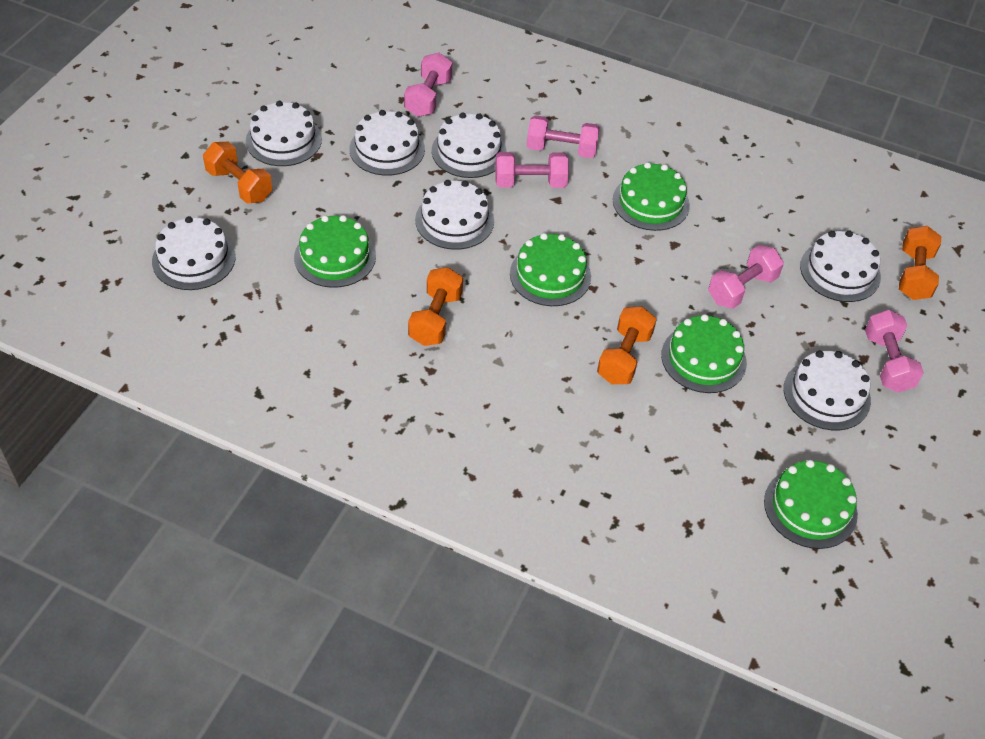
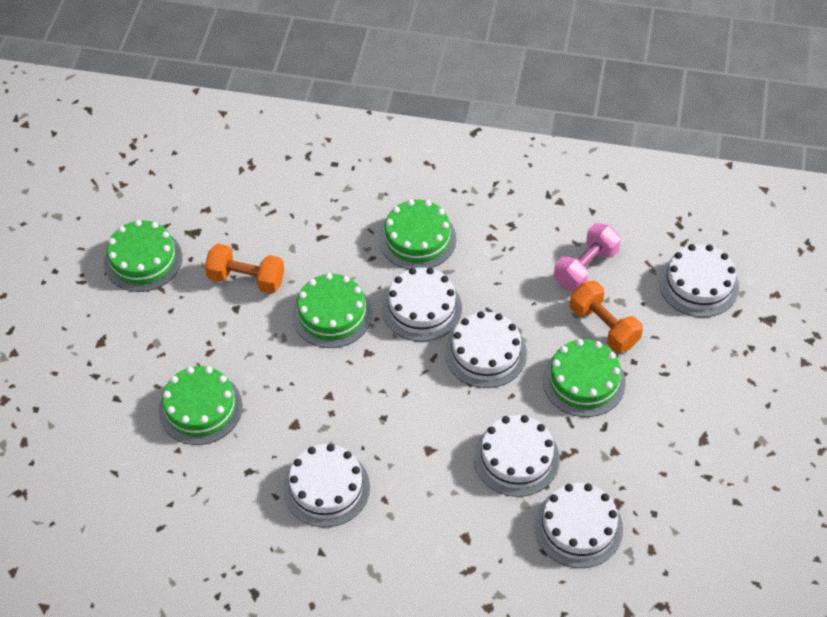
orange dumbbell: [203,142,272,204] [408,267,463,346] [597,306,657,384] [899,226,941,300] = 4 -> [205,244,284,294] [570,281,643,353] = 2
pink dumbbell: [404,52,452,117] [495,152,569,188] [527,115,600,158] [708,245,784,309] [865,310,924,392] = 5 -> [554,223,621,291] = 1
white cake: [152,216,236,290] [246,101,322,166] [349,110,425,176] [415,180,494,250] [432,112,507,178] [784,351,871,430] [800,231,881,302] = 7 -> [283,444,370,527] [382,267,462,342] [445,311,527,388] [474,415,560,497] [534,483,623,568] [659,244,739,317] = 6

